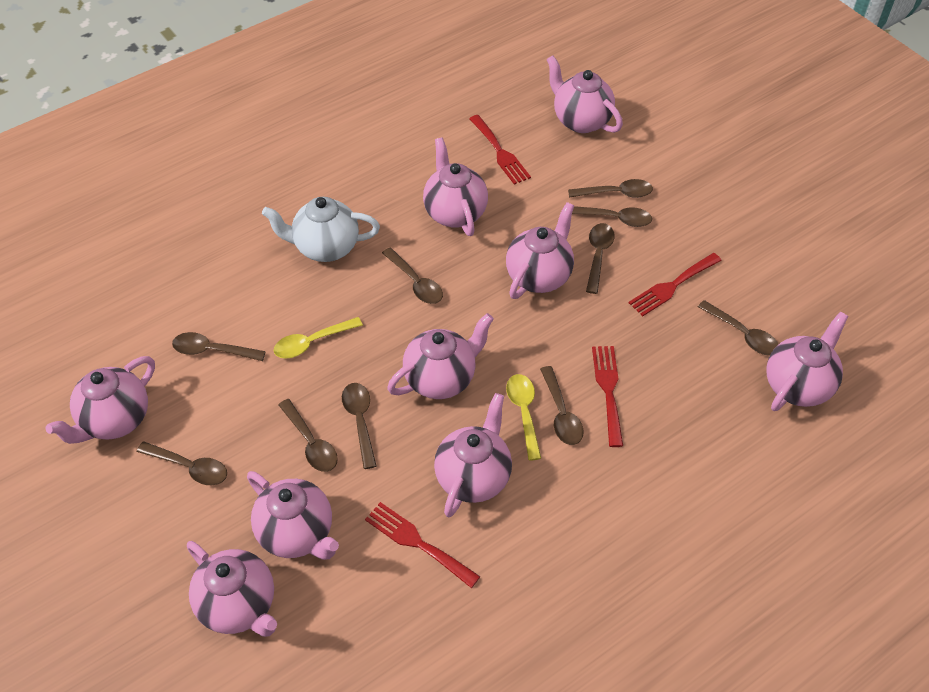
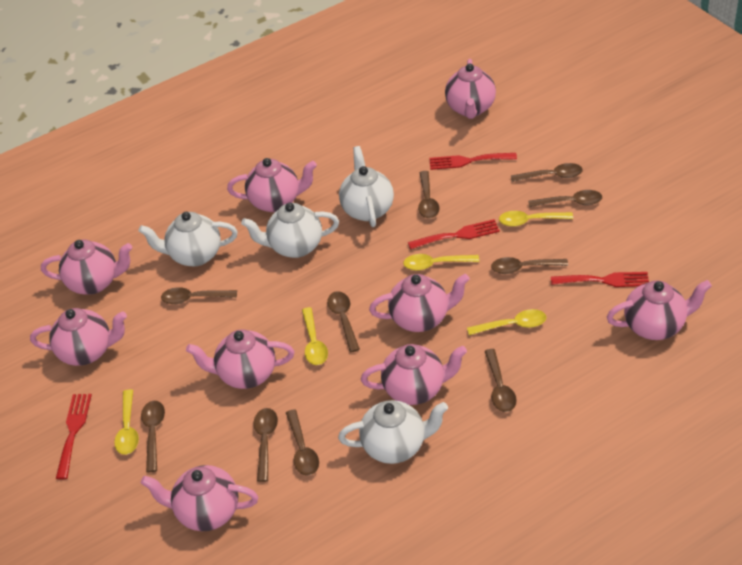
white teapot: [262,197,380,262] = 1 -> [138,212,238,266] [241,203,339,258] [338,400,448,464] [339,146,394,227] = 4
yellow spoon: [274,317,363,359] [506,374,541,460] = 2 -> [114,389,139,455] [302,307,328,365] [403,254,479,271] [467,309,546,335] [499,211,573,227] = 5

